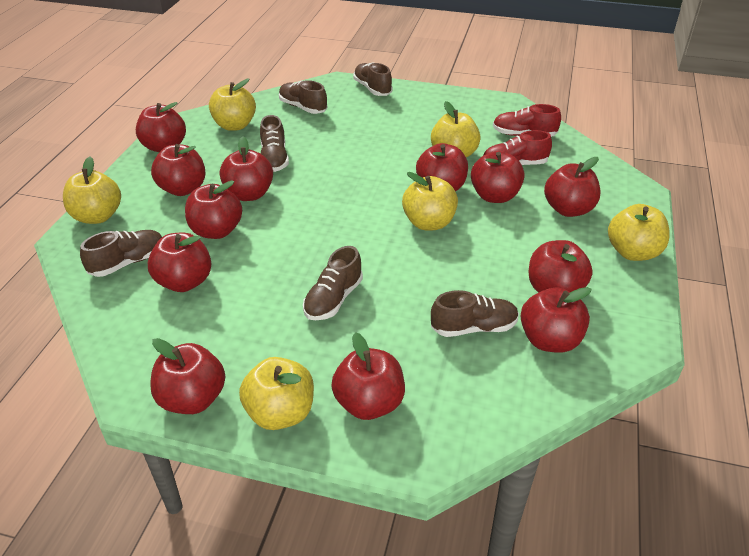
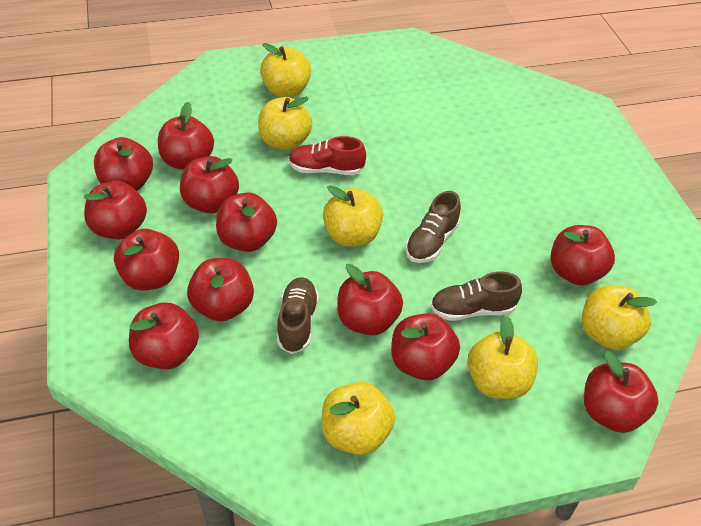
brown shoe: [80,230,162,277] [260,115,289,172] [279,80,327,114] [303,246,363,320] [353,62,393,96] [431,290,519,337] = 6 -> [277,277,319,354] [405,191,461,263] [430,272,522,321] = 3
red shoe: [483,130,552,165] [493,104,561,137] = 2 -> [289,136,366,175] = 1

